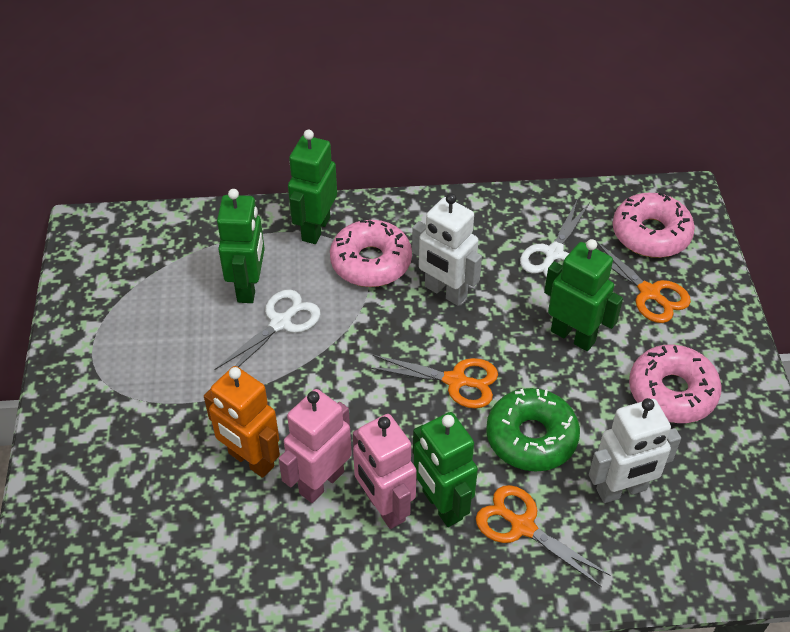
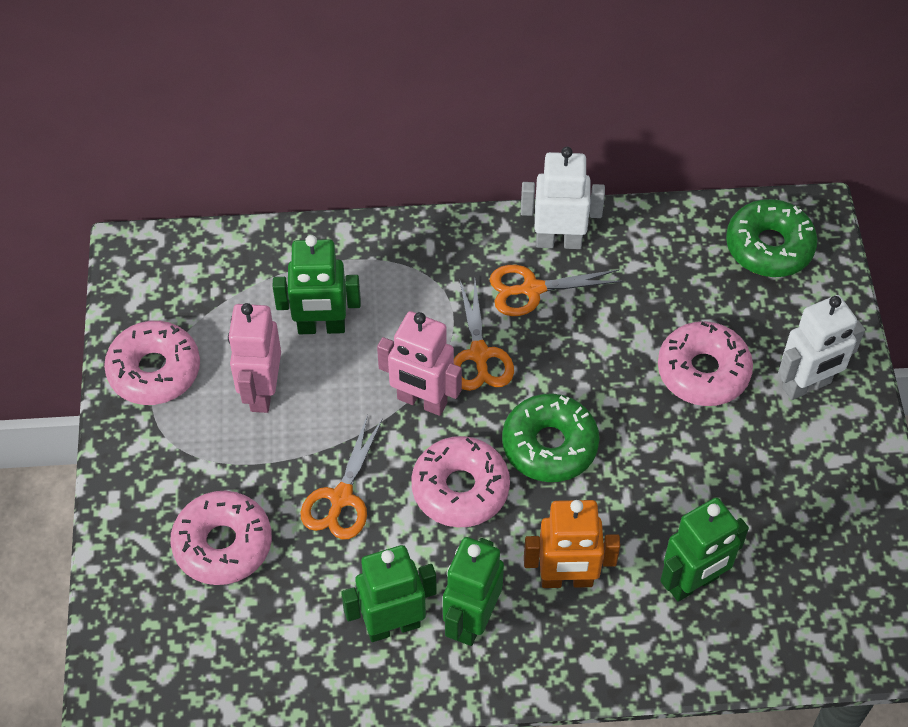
green donut: [486,388,580,472] = 1 -> [502,393,599,482] [726,199,818,277] = 2
pink donut: [330,220,412,287] [613,192,695,258] [629,344,721,423] = 3 -> [104,320,200,405] [170,491,272,585] [411,436,510,527] [658,321,753,406] = 4
white scissors: [214,290,321,370] [520,201,590,278] = 2 -> none = 0

